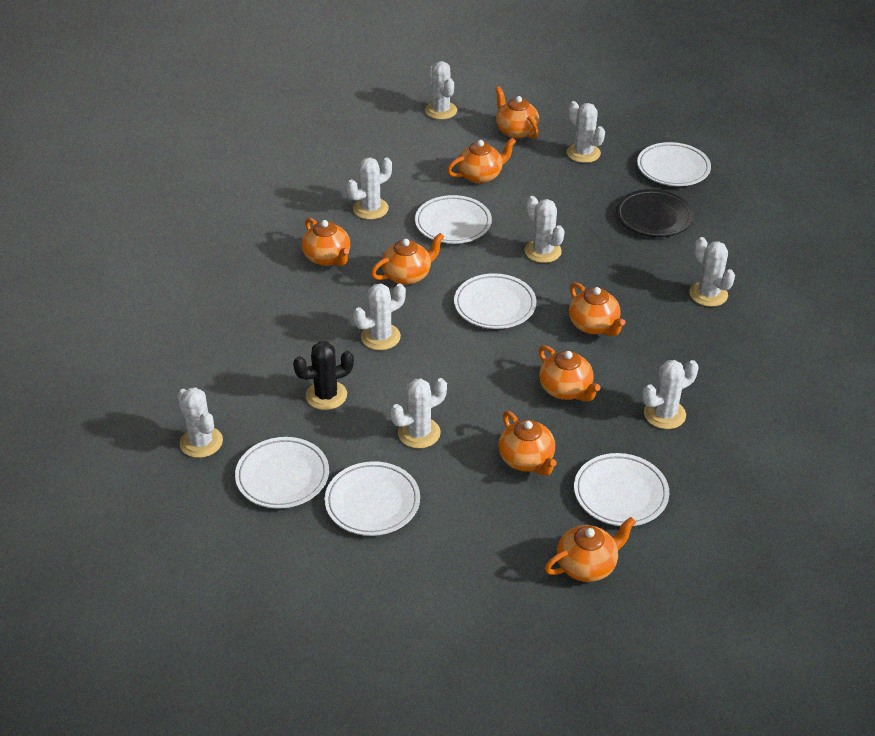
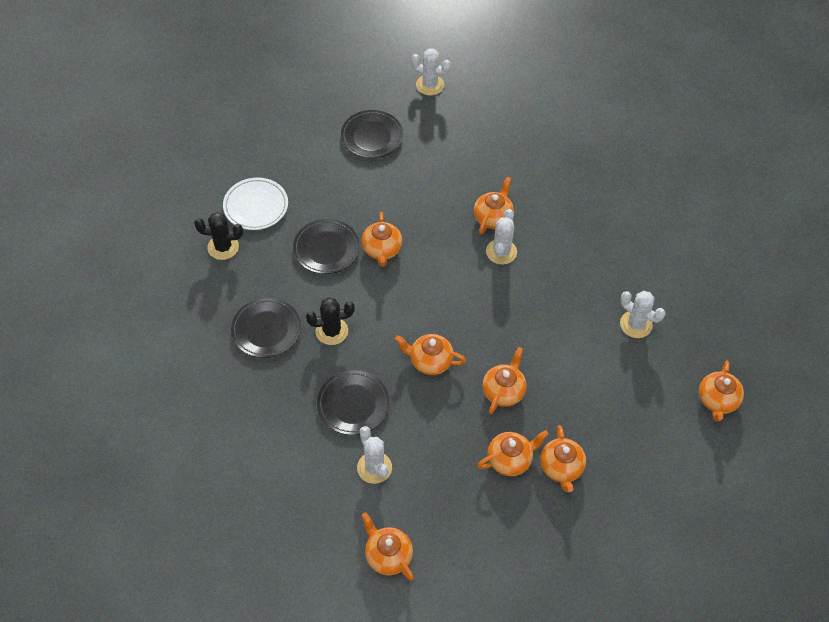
black cactus: [293,341,354,410] = 1 -> [194,212,243,260] [306,298,355,345] = 2
black plate: [616,189,693,237] = 1 -> [231,298,301,358] [293,219,360,274] [317,370,389,435] [341,110,403,158] = 4
white cactus: [177,387,223,458] [346,157,392,220] [353,283,406,350] [390,378,447,449] [425,61,457,120] [525,196,565,263] [567,101,605,163] [643,360,698,429] [689,237,735,307] = 9 -> [357,426,392,484] [411,48,451,96] [486,209,517,265] [620,291,666,338] = 4
white plate: [235,437,329,509] [325,461,420,536] [415,195,492,244] [454,273,537,329] [574,453,669,526] [637,142,711,186] = 6 -> [223,177,288,230] = 1

